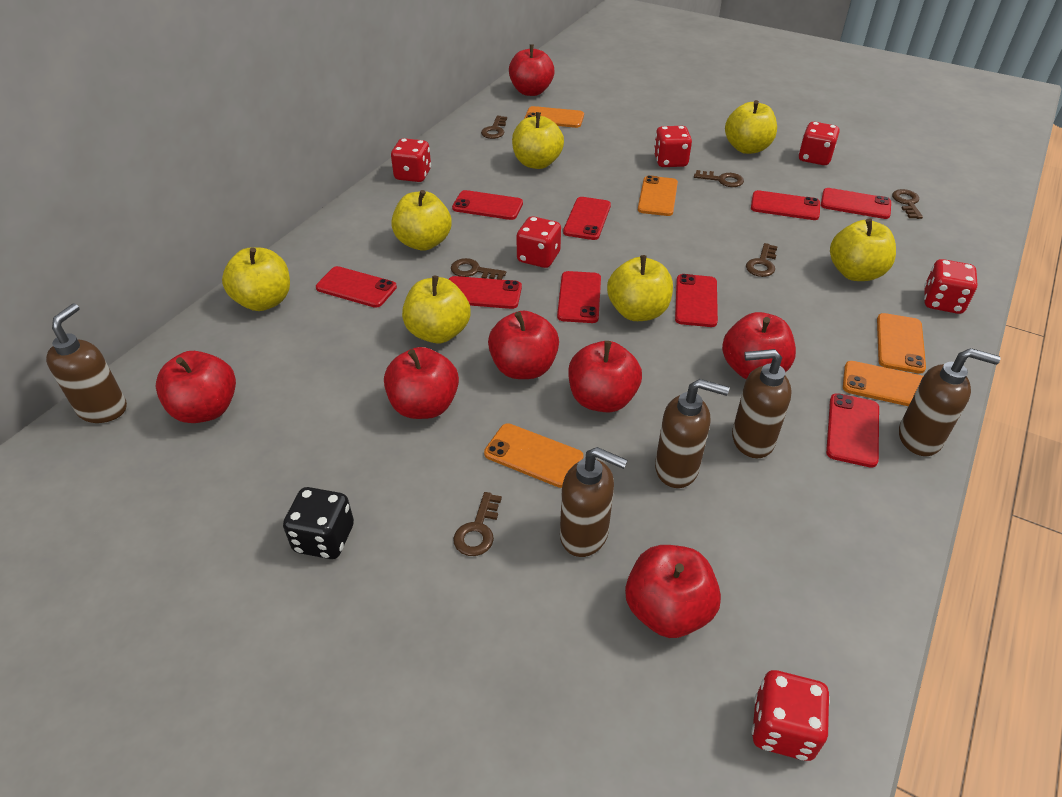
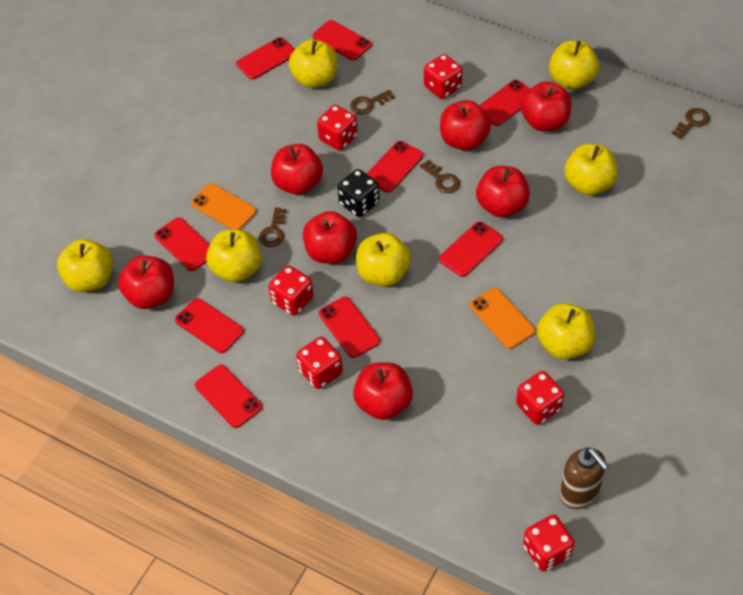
brown key: [451,258,506,280] [453,492,502,556] [481,116,507,139] [694,170,744,187] [746,243,778,277] [892,189,923,219] = 6 -> [259,207,287,247] [350,90,394,114] [420,160,460,193] [671,108,710,139] = 4
brown soap dispenser: [46,303,127,423] [560,447,627,557] [655,379,729,488] [732,349,792,458] [899,348,1001,456] = 5 -> [560,447,609,509] = 1
orange phone: [484,423,584,488] [524,106,584,128] [638,175,678,216] [843,361,923,406] [877,313,926,374] = 5 -> [191,183,257,230] [470,288,535,349] = 2

